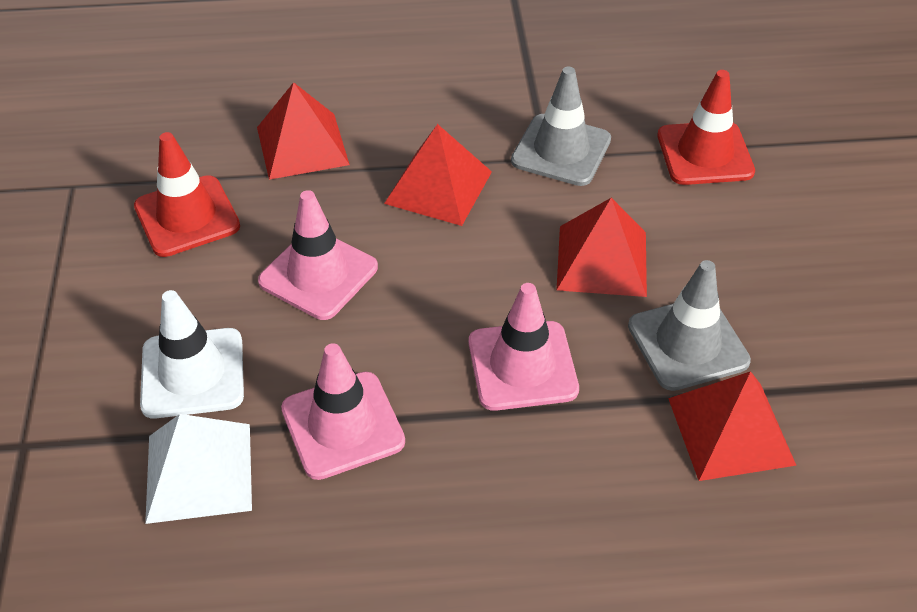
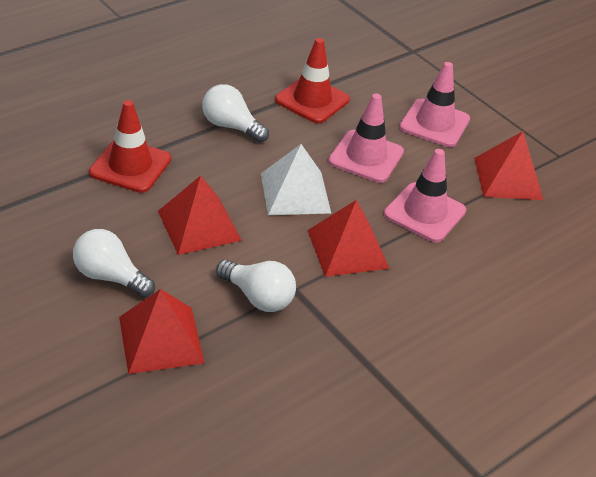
grey traffic cone: [511,66,611,186] [628,260,751,391] = 2 -> none = 0
white light bulb: none = 0 -> [73,229,155,298] [202,84,269,143] [216,260,296,312] = 3
white traffic cone: [140,290,244,419] = 1 -> none = 0

